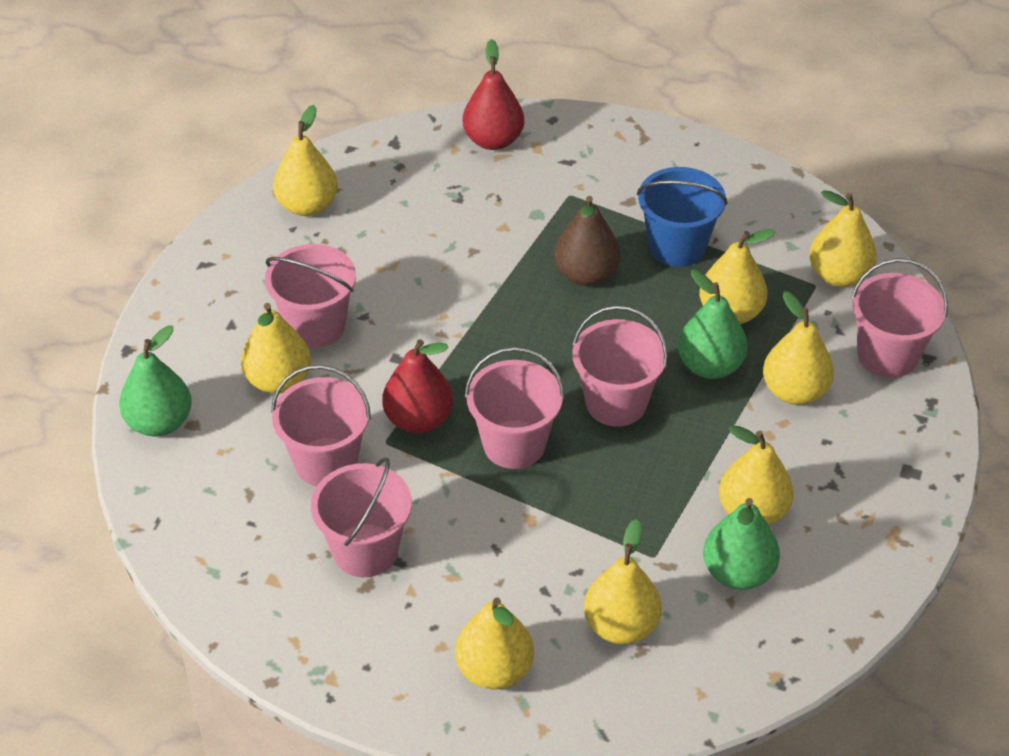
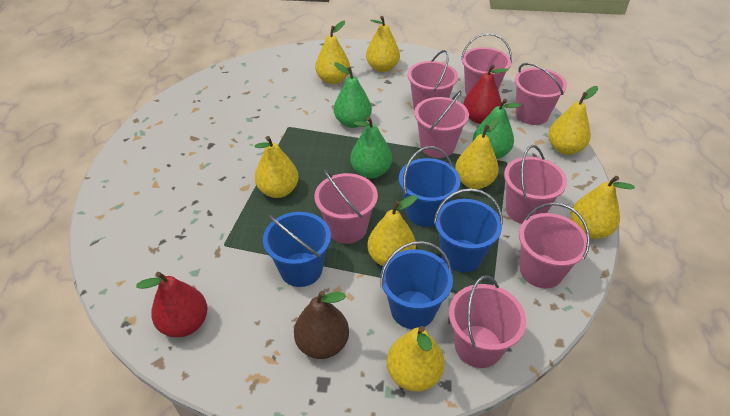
blue bucket: [637,167,728,267] = 1 -> [263,212,331,287] [380,241,453,329] [399,146,461,227] [434,188,503,272] = 4
pink bucket: [265,244,356,348] [271,365,371,486] [311,457,412,577] [465,347,565,469] [573,305,668,427] [851,258,948,378] = 6 -> [314,170,378,244] [408,50,458,110] [414,91,469,158] [449,275,526,368] [461,33,512,95] [504,145,567,224] [515,63,567,125] [519,202,590,288] = 8

